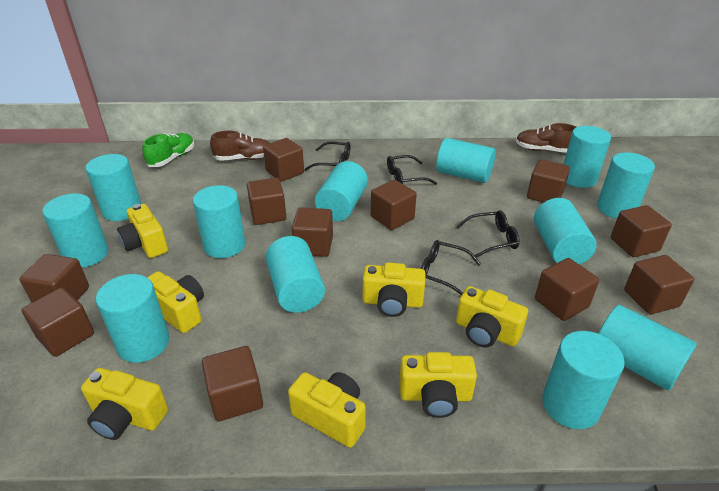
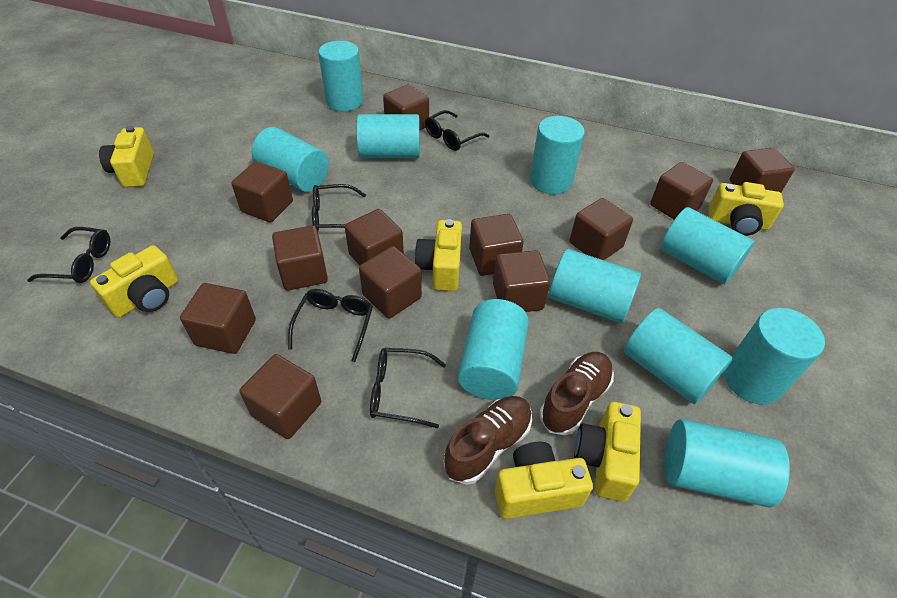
black glasses: [305,141,350,170] [387,155,437,185] [421,240,481,296] [456,210,520,258] = 4 -> [27,227,110,283] [288,289,373,362] [312,184,366,231] [370,348,446,428] [425,110,490,151] = 5
brown cube: [19,254,89,303] [22,287,94,357] [202,346,263,421] [247,178,286,225] [263,138,304,182] [292,207,333,257] [371,180,417,230] [527,159,570,203] [535,258,599,321] [611,205,672,257] [624,255,694,314] = 11 -> [180,283,256,354] [231,161,293,223] [239,354,321,439] [272,225,328,291] [345,209,404,266] [359,246,422,318] [383,84,429,130] [469,214,524,276] [493,250,550,312] [569,198,633,260] [650,162,713,220] [729,148,795,193] = 12
green shoe: [142,133,194,167] = 1 -> none = 0
turquoise cylinder: [42,194,109,268] [86,154,141,221] [96,274,169,363] [193,185,245,258] [266,236,325,313] [315,161,368,221] [436,138,496,183] [534,198,597,264] [542,331,625,429] [564,126,611,188] [597,152,655,219] [598,305,697,390] = 12 -> [252,127,329,192] [318,41,363,111] [356,114,420,158] [458,299,529,400] [530,116,585,194] [549,249,641,323] [624,308,733,404] [661,207,755,284] [665,419,790,508] [724,308,825,405] = 10
yellow camera: [81,368,168,440] [117,204,168,258] [147,271,204,333] [288,372,366,448] [363,262,426,317] [400,352,477,418] [456,286,528,348] = 7 -> [90,245,178,318] [99,126,154,187] [415,219,462,291] [495,442,593,519] [574,402,641,502] [709,182,784,236] = 6

